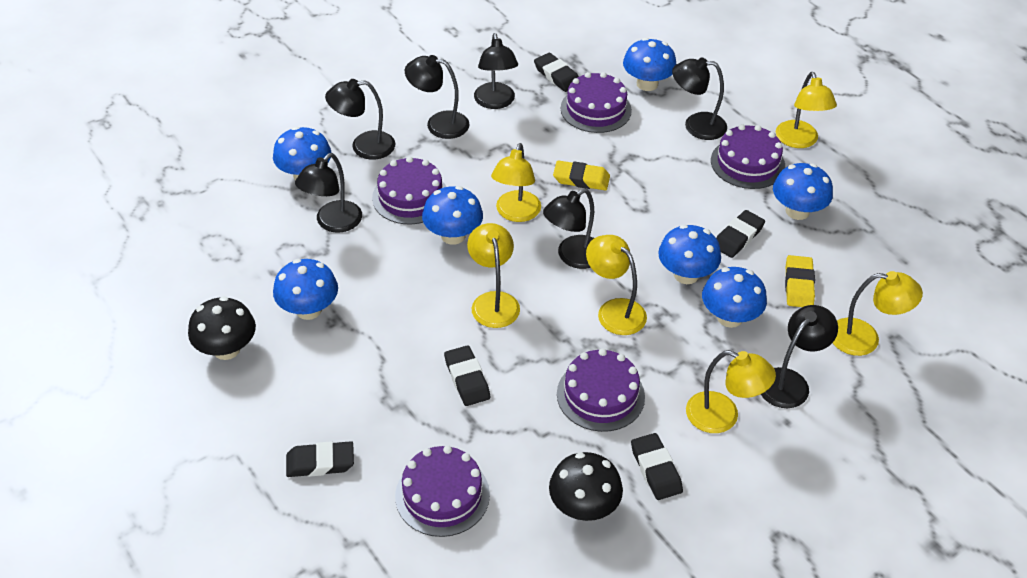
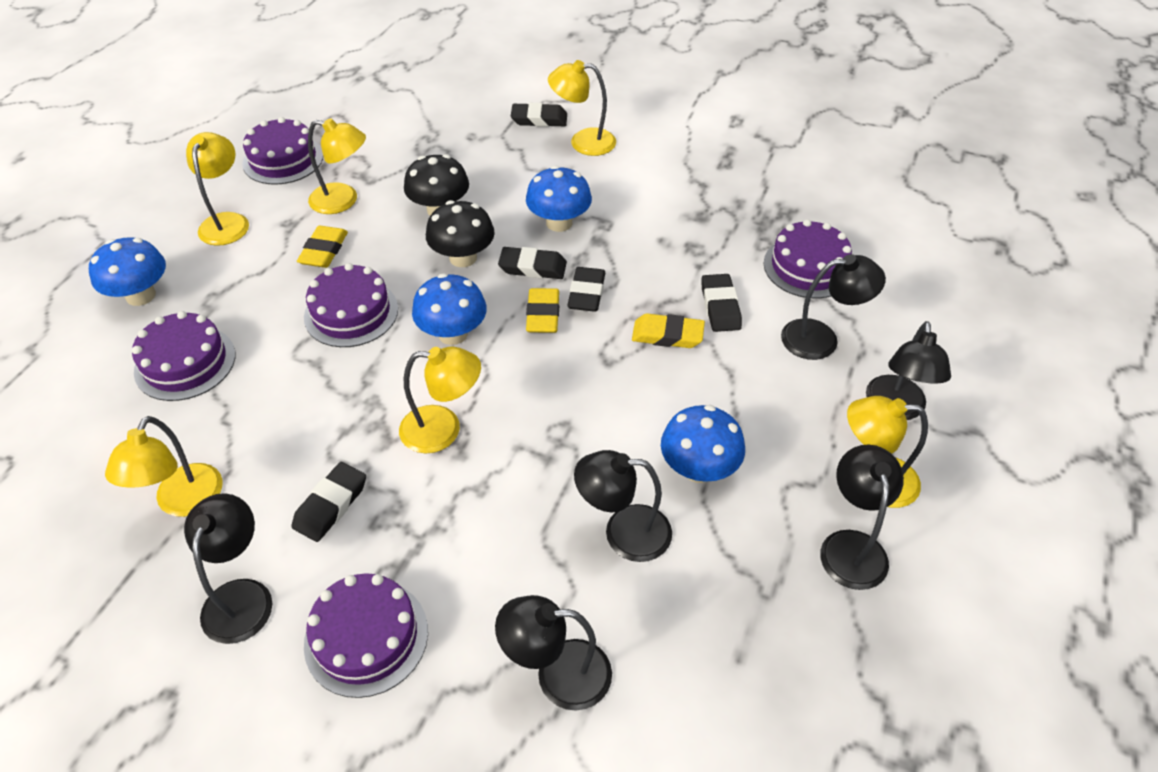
black lamp: [295,153,362,233] [325,79,395,160] [405,55,470,139] [474,33,518,109] [543,188,594,269] [672,57,727,140] [761,305,838,408] = 7 -> [184,493,272,644] [495,595,612,710] [574,450,672,562] [781,254,886,360] [820,444,904,590] [866,321,951,420] = 6
blue mushroom: [273,127,332,180] [273,259,338,320] [422,186,483,245] [623,38,677,91] [658,224,721,284] [702,267,767,328] [773,163,833,220] = 7 -> [89,237,166,306] [412,273,487,345] [526,166,592,232] [661,405,745,483] = 4
yellow eraser: [553,161,610,190] [785,255,815,307] = 2 -> [297,226,348,268] [526,288,559,333] [632,313,705,348] = 3

